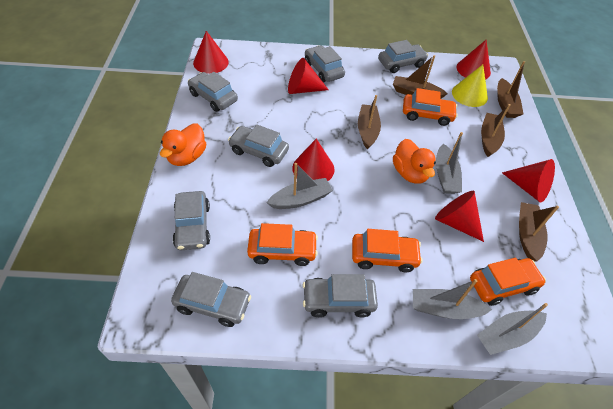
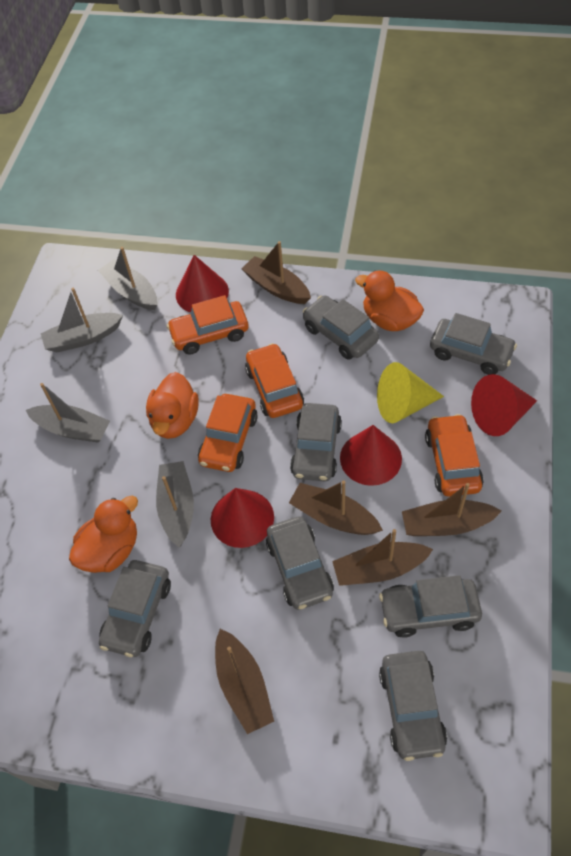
orange duck: [160,123,206,166] [393,139,436,184] = 2 -> [69,496,138,573] [146,372,199,439] [355,271,424,331] = 3
red cone: [193,31,229,74] [288,58,329,94] [292,139,335,181] [435,191,484,242] [457,40,491,80] [502,159,555,202] = 6 -> [176,255,229,312] [211,488,274,548] [340,425,402,486] [471,374,537,436] = 4

